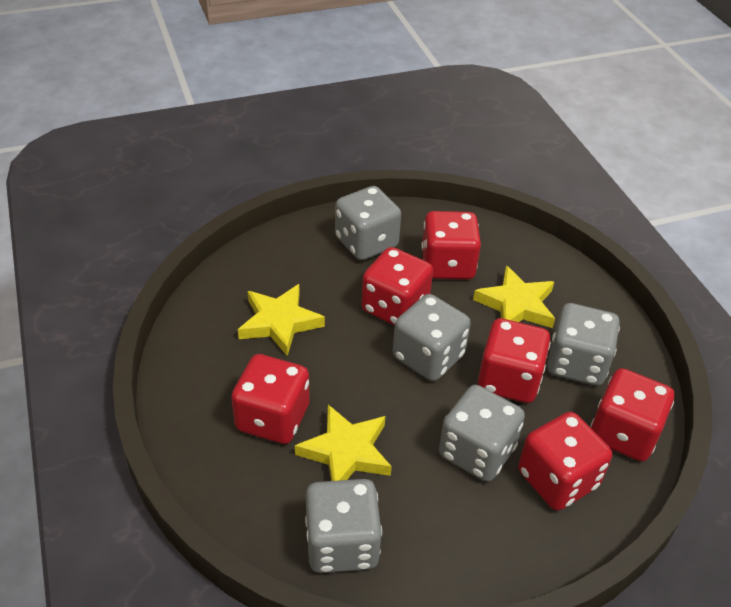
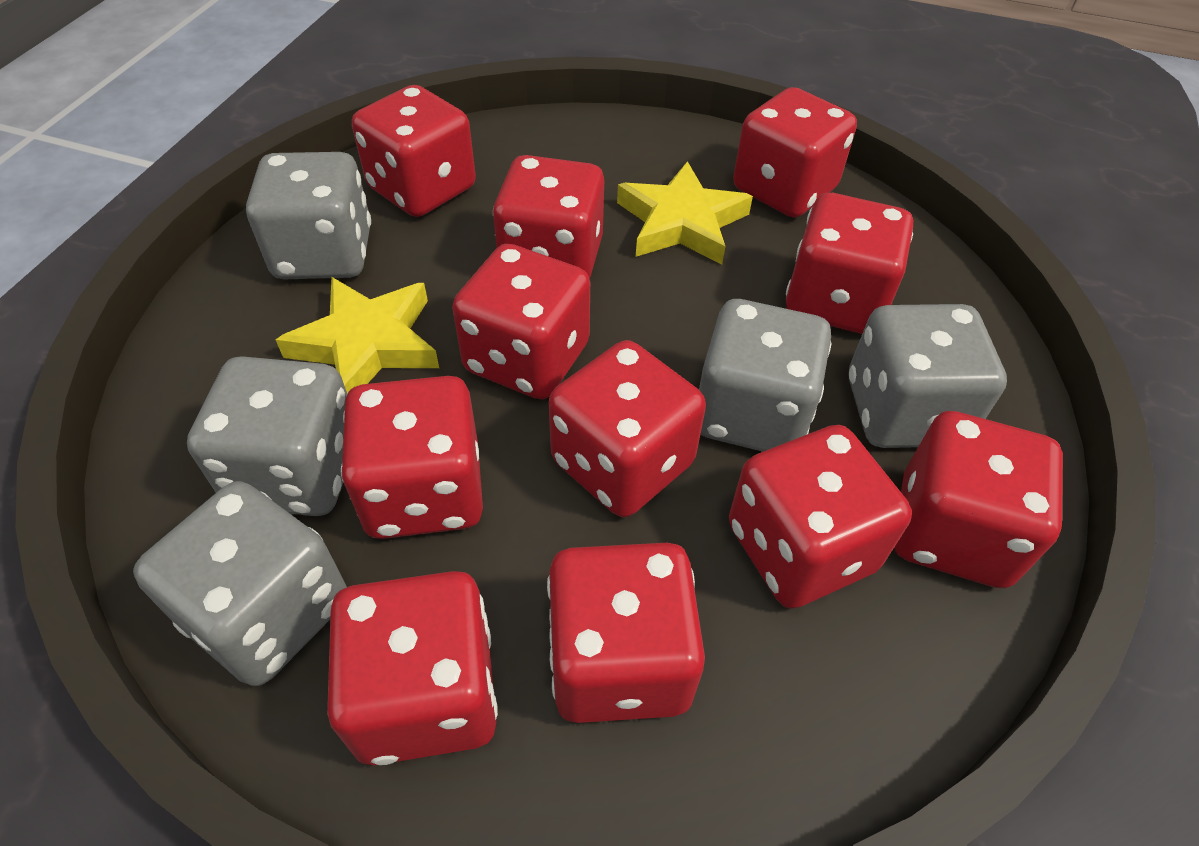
red dice: [231,354,309,444] [362,247,433,326] [422,211,481,279] [478,318,550,403] [518,412,612,511] [590,368,674,461] = 6 -> [327,571,498,765] [341,376,483,539] [352,85,476,217] [452,244,590,399] [493,155,604,279] [547,543,705,723] [548,340,706,517] [729,425,912,609] [733,87,857,218] [786,193,913,334] [895,411,1063,588] = 11
yellow star: [238,284,325,356] [295,405,392,481] [473,266,555,328] = 3 -> [276,277,439,394] [617,161,753,265] = 2

